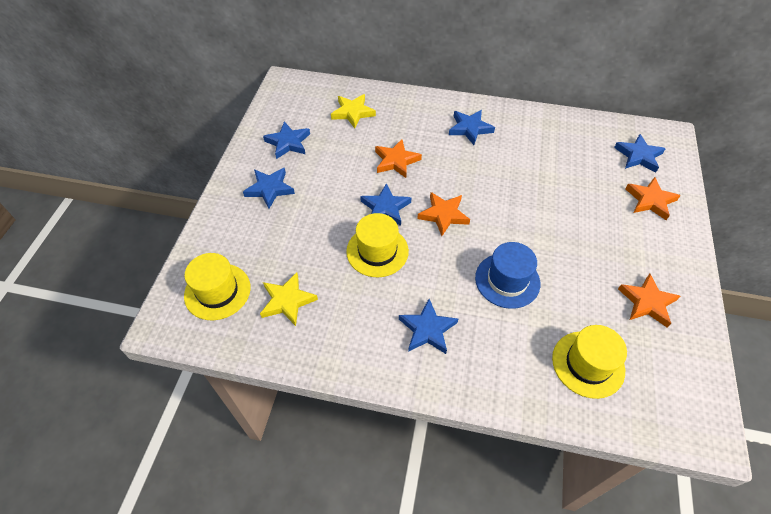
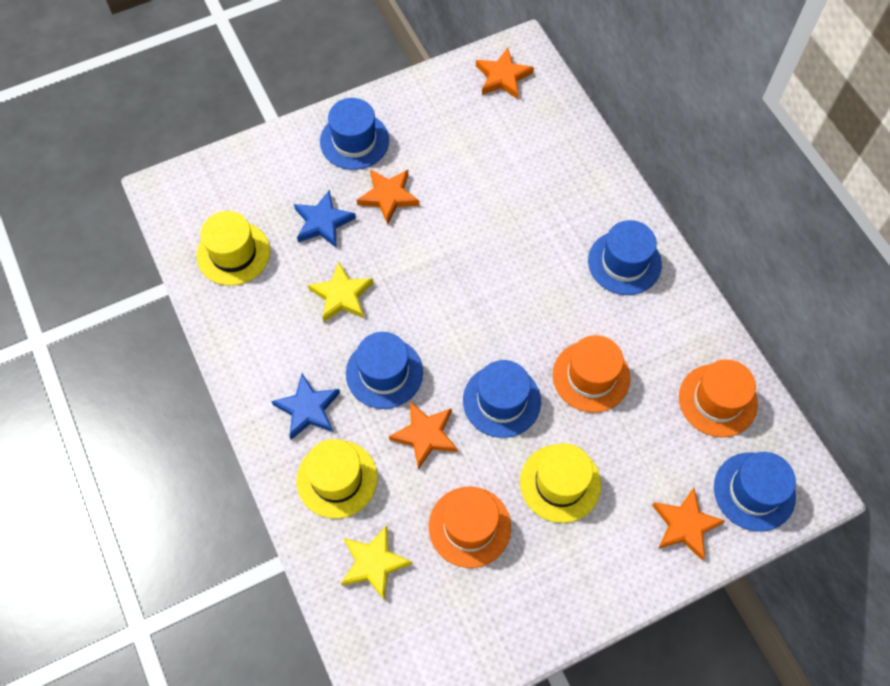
blue hat: [475,242,540,309] = 1 -> [320,98,389,170] [346,332,423,409] [463,360,541,438] [588,220,662,295] [714,452,796,532] = 5
blue star: [243,168,295,209] [263,121,310,159] [360,183,411,226] [399,299,458,354] [449,110,495,145] [614,134,666,173] = 6 -> [271,373,340,440] [294,190,356,248] = 2
orange hat: none = 0 -> [429,487,511,568] [553,335,630,413] [679,359,758,437] = 3

